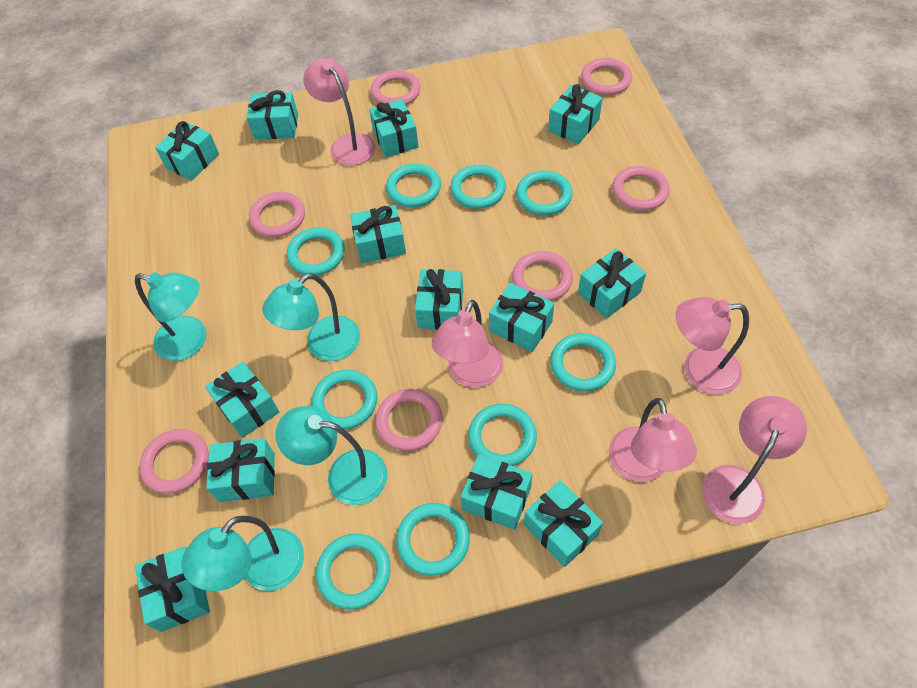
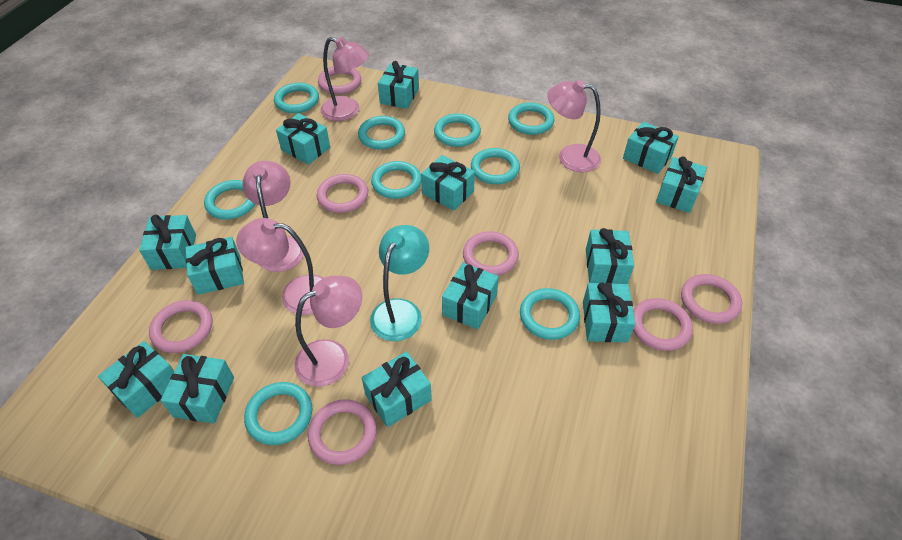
turquoise lamp: [135,272,206,361] [181,516,304,591] [262,273,360,361] [275,406,387,505] = 4 -> [370,225,429,341] = 1

